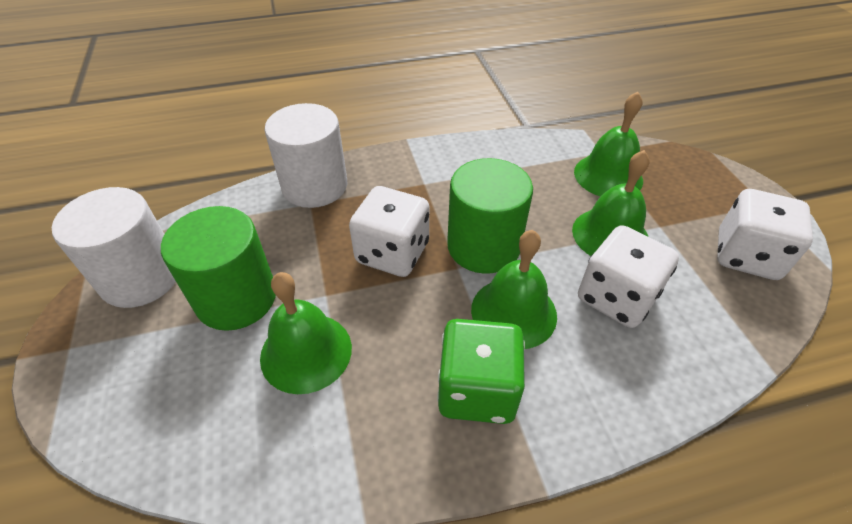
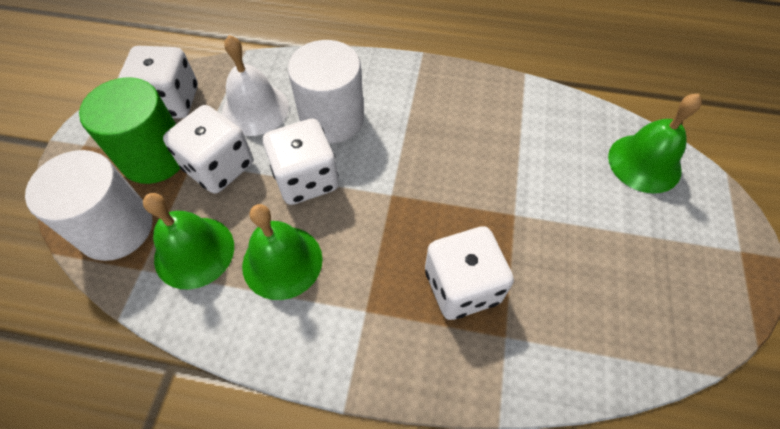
green bell: [260,272,352,394] [471,230,557,349] [572,150,650,256] [574,92,643,196] = 4 -> [143,193,234,289] [242,204,322,300] [608,94,702,193] = 3
green cylinder: [161,206,276,331] [447,158,533,274] = 2 -> [79,77,180,184] = 1
green dice: [437,319,525,424] = 1 -> none = 0
white bell: none = 0 -> [222,35,289,136] = 1
white dice: [349,186,429,277] [578,225,679,328] [717,189,813,280] = 3 -> [118,46,198,119] [163,105,253,194] [263,119,339,205] [425,226,514,320] = 4

